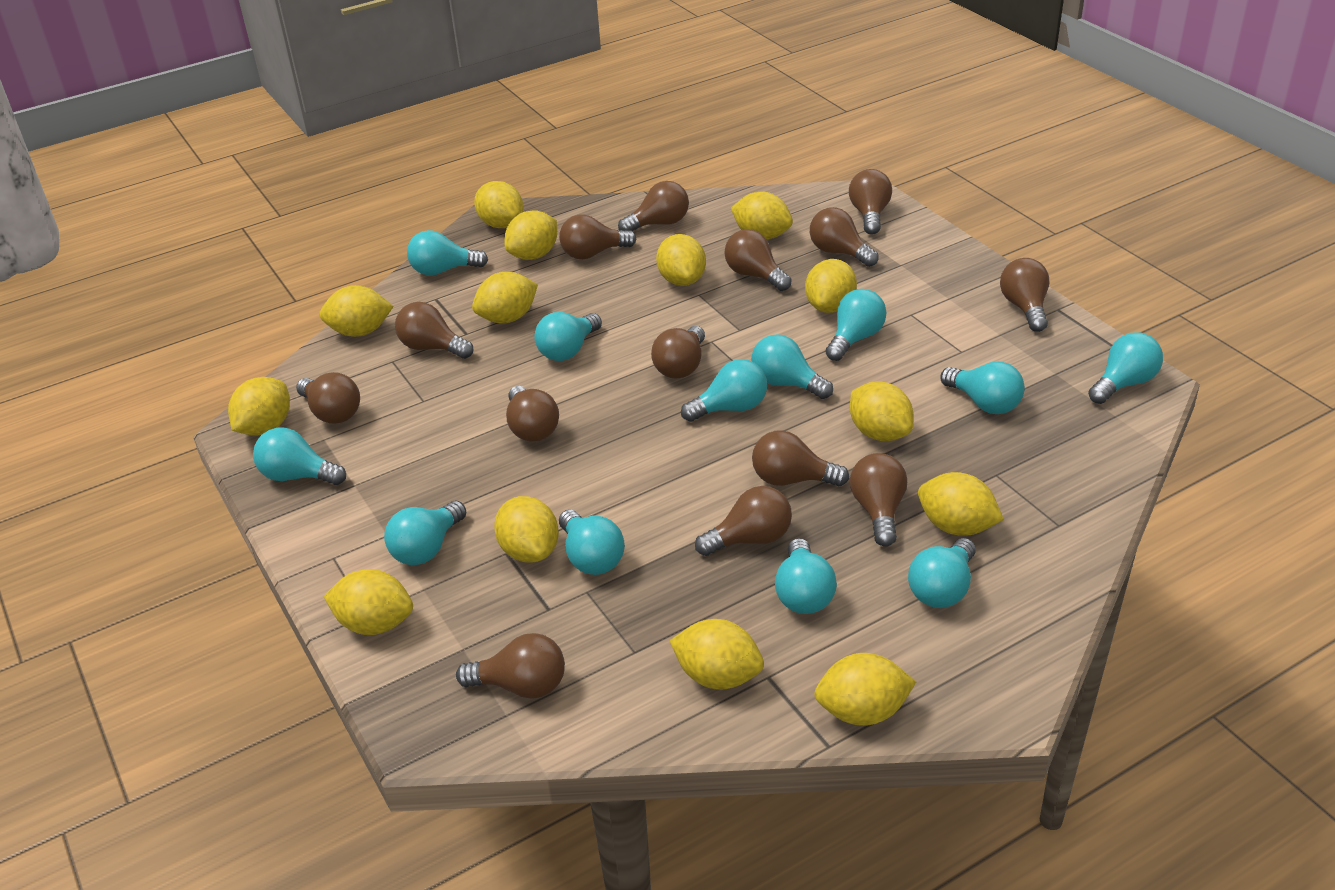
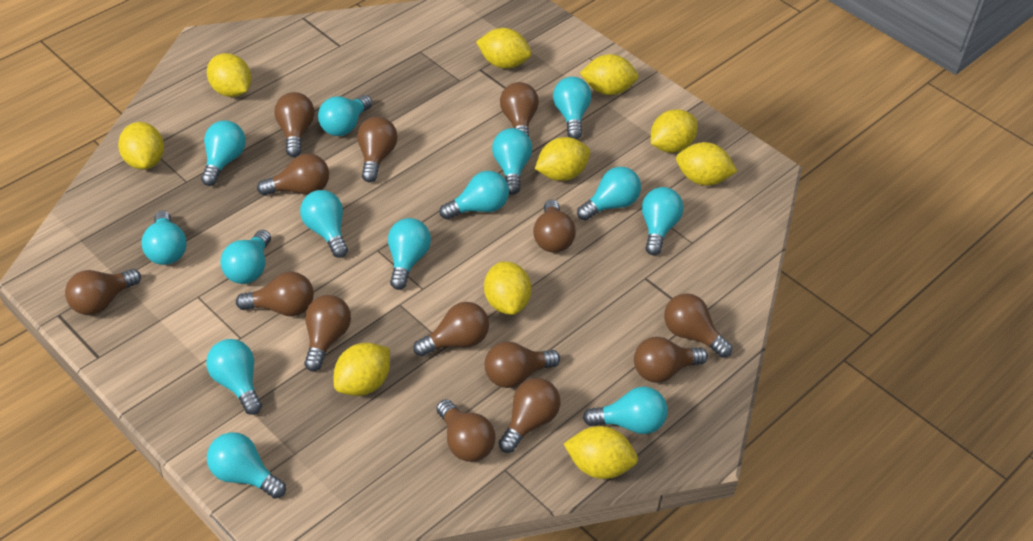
turquoise light bulb: [253,427,346,485] [384,501,466,565] [407,230,488,275] [534,312,602,361] [559,510,625,575] [681,359,767,422] [751,334,833,399] [775,538,837,614] [825,289,886,361] [908,538,976,608] [940,361,1025,414] [1088,332,1163,404] = 12 -> [141,211,186,265] [201,120,246,186] [206,339,262,415] [207,433,286,499] [220,230,271,284] [300,190,348,258] [318,95,372,136] [388,218,431,290] [440,171,509,220] [492,128,532,195] [553,77,591,139] [577,167,641,221] [583,386,668,434] [642,187,683,255] = 14
yellow lemon: [228,377,290,436] [319,285,394,337] [324,569,413,635] [472,272,538,323] [474,181,523,228] [494,496,559,563] [504,210,557,260] [656,234,706,286] [670,619,764,690] [731,192,793,240] [805,259,857,313] [814,653,916,726] [850,381,914,441] [918,472,1004,536] = 14 -> [118,122,164,170] [207,53,251,97] [334,343,390,396] [476,28,532,69] [484,261,531,315] [535,137,590,181] [564,426,638,479] [580,54,639,95] [651,109,698,153] [676,142,737,186] = 10

